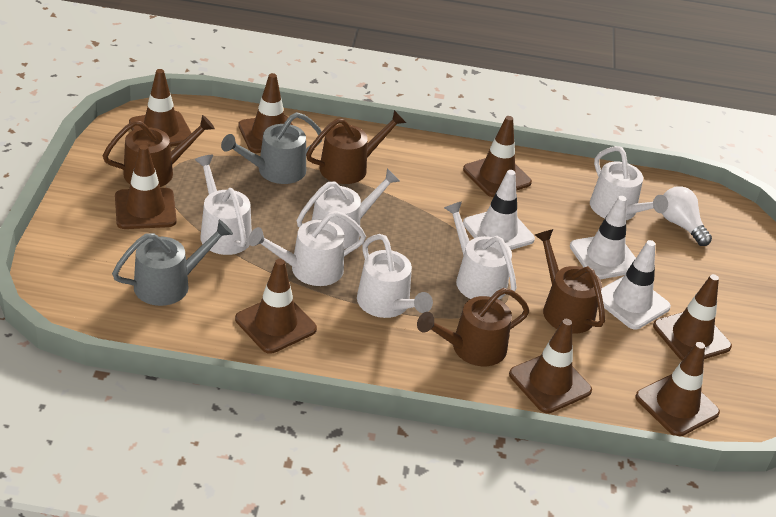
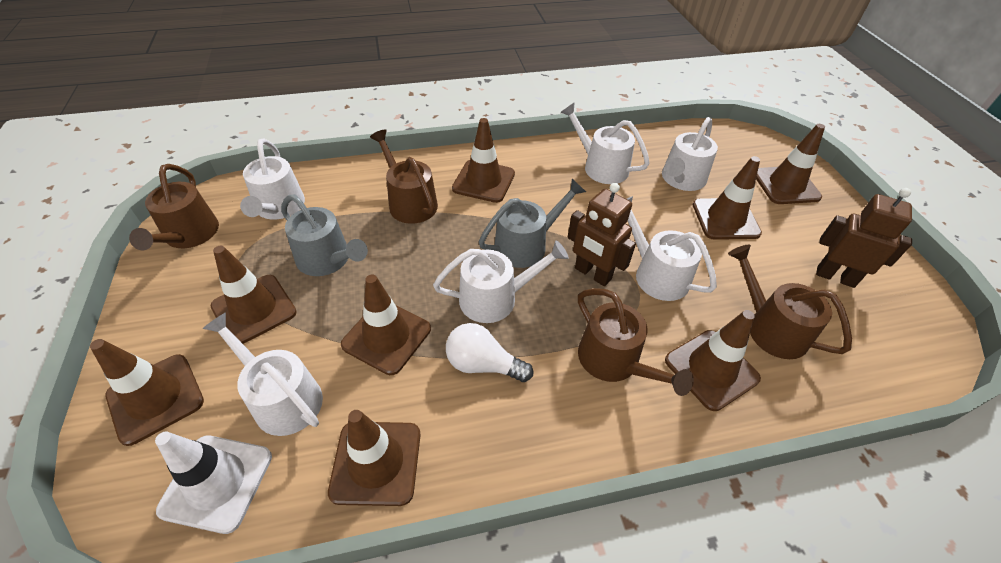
brown robot: none = 0 -> [568,183,636,286] [816,188,912,288] = 2
white traffic cone: [463,170,535,250] [570,196,636,280] [601,240,671,329] = 3 -> [155,432,272,534] = 1

